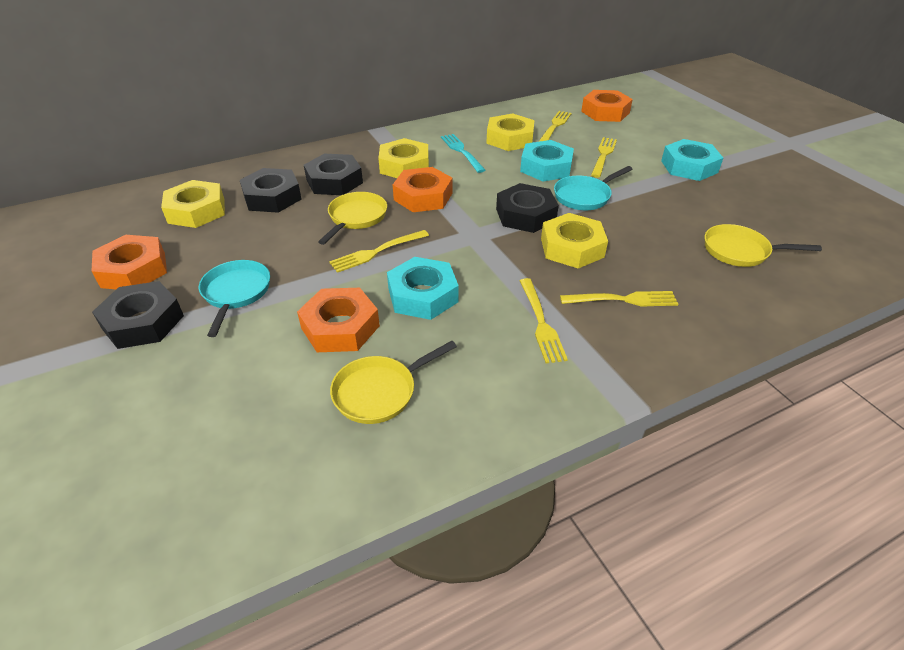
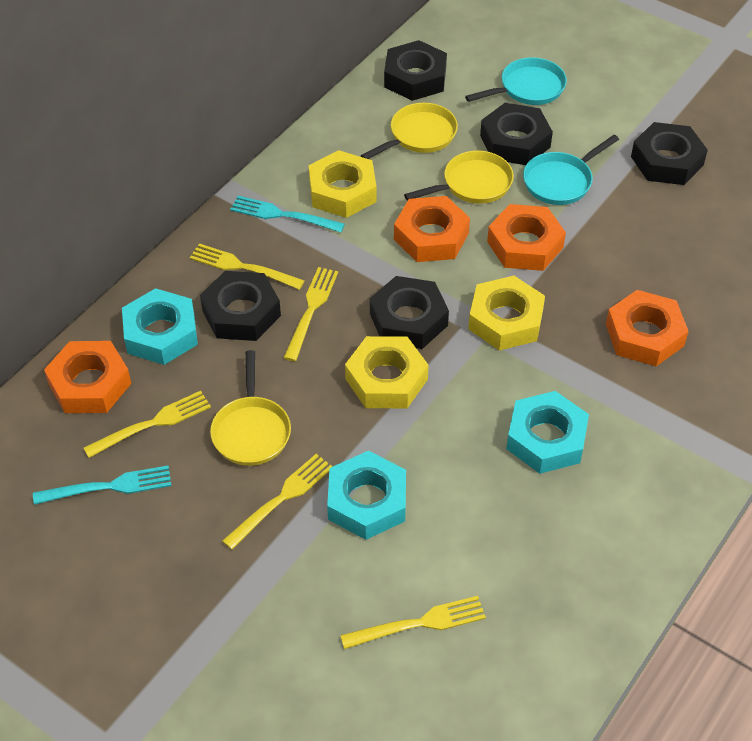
black nut: [92,281,184,349] [240,168,301,213] [304,154,363,195] [496,183,559,233] = 4 -> [200,271,281,341] [370,276,449,349] [384,40,447,101] [480,103,553,165] [631,122,708,185] = 5
turquoise fork: [441,134,485,173] = 1 -> [33,465,171,505] [230,196,345,232] = 2
yellow nut: [161,180,225,228] [378,138,429,178] [486,114,534,151] [541,213,608,269] = 4 -> [309,150,377,218] [345,336,429,408] [468,276,545,351] = 3

